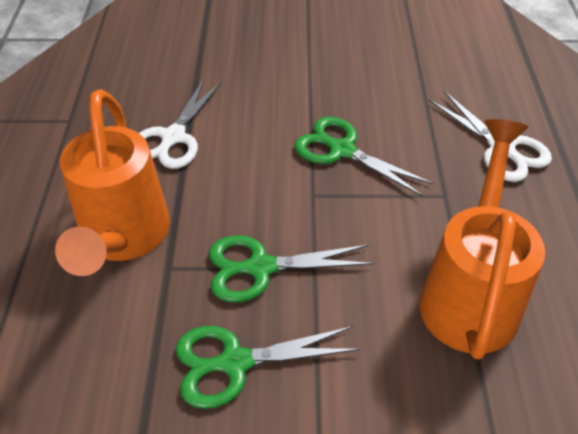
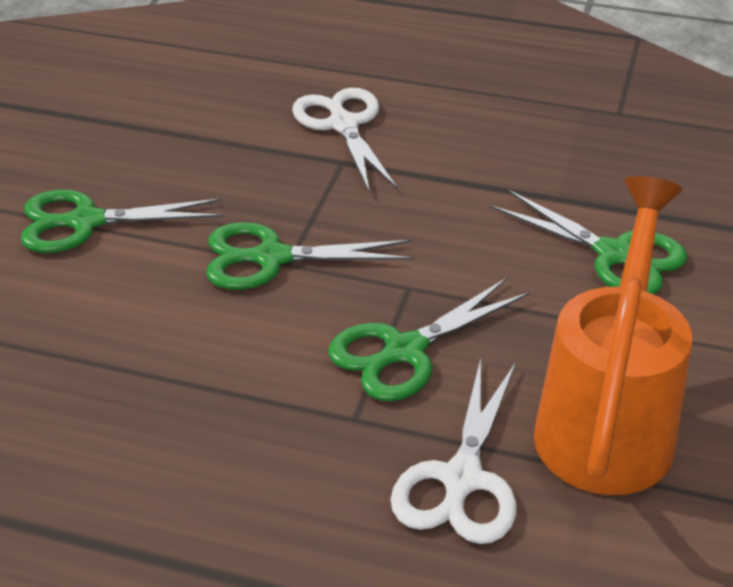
green scissors: [176,326,360,409] [209,235,374,302] [294,117,434,197] = 3 -> [20,190,223,253] [206,222,414,290] [328,278,530,401] [490,189,687,294] = 4
orange watering can: [55,89,170,276] [420,119,545,360] = 2 -> [534,176,692,495] = 1

